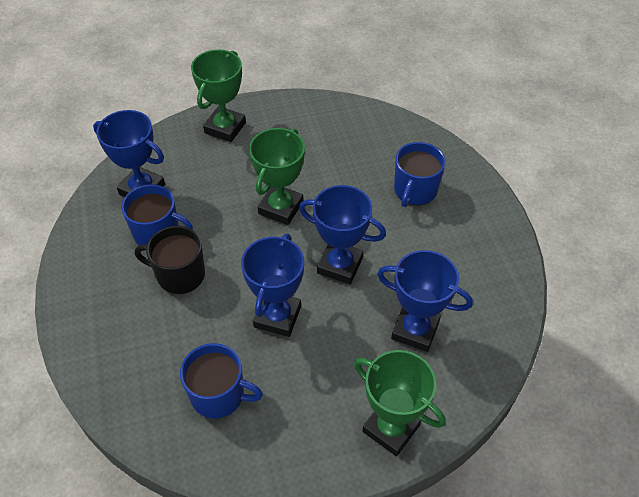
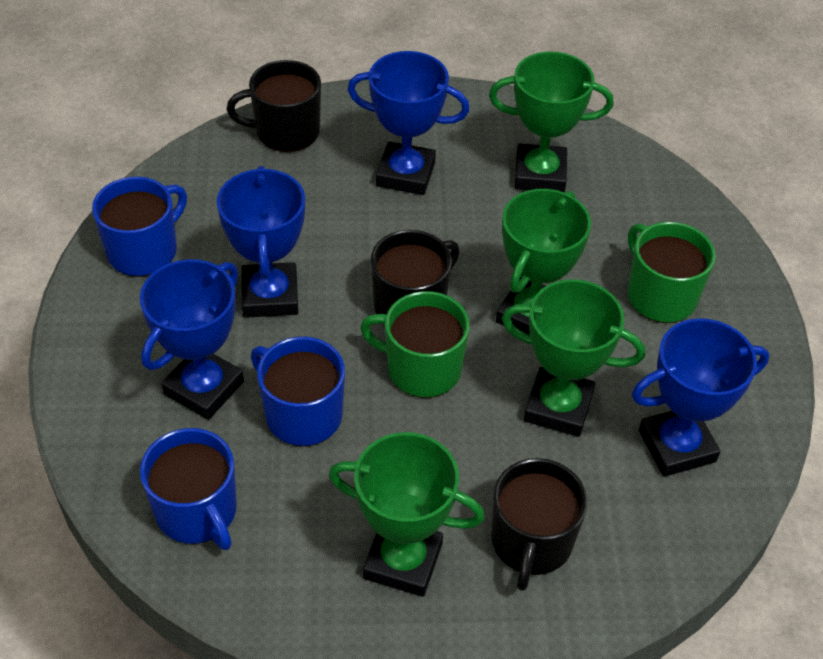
black mug: [135,226,205,294] = 1 -> [227,60,321,152] [371,230,460,315] [491,458,588,591] = 3
green mug: none = 0 -> [360,291,470,398] [627,222,716,323] = 2
green trophy: [191,50,246,142] [249,128,305,225] [354,350,446,456] = 3 -> [329,432,485,597] [489,52,613,192] [496,189,591,335] [502,279,645,437] = 4

